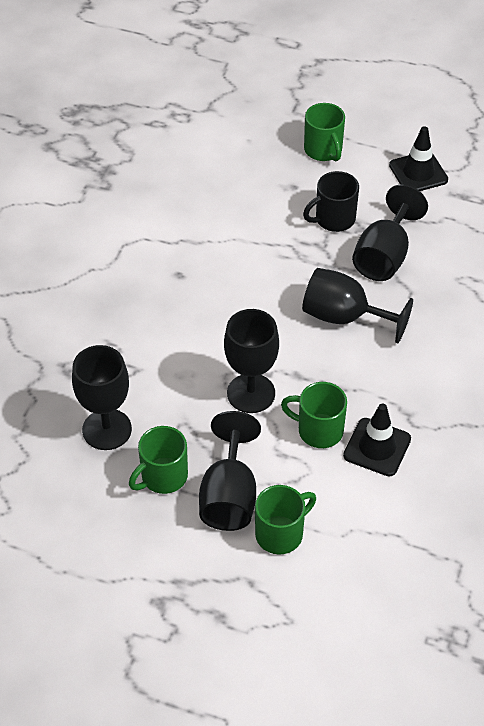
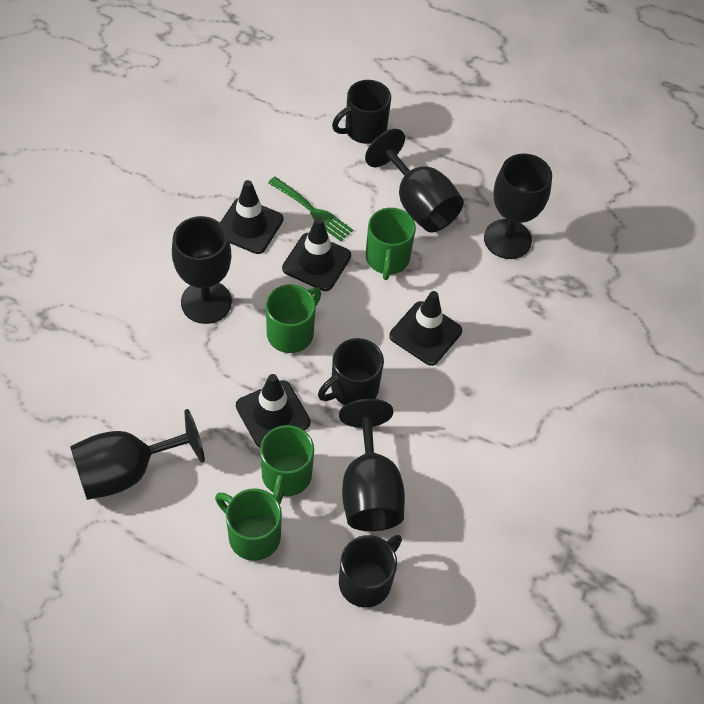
black mug: [303,171,359,232] = 1 -> [318,338,384,405] [332,80,391,144] [339,535,402,608] = 3
black traffic cone: [343,403,411,476] [389,126,448,191] = 2 -> [220,180,283,254] [236,374,311,447] [282,217,351,291] [389,291,462,366] = 4
green fork: none = 0 -> [268,177,353,241] = 1

